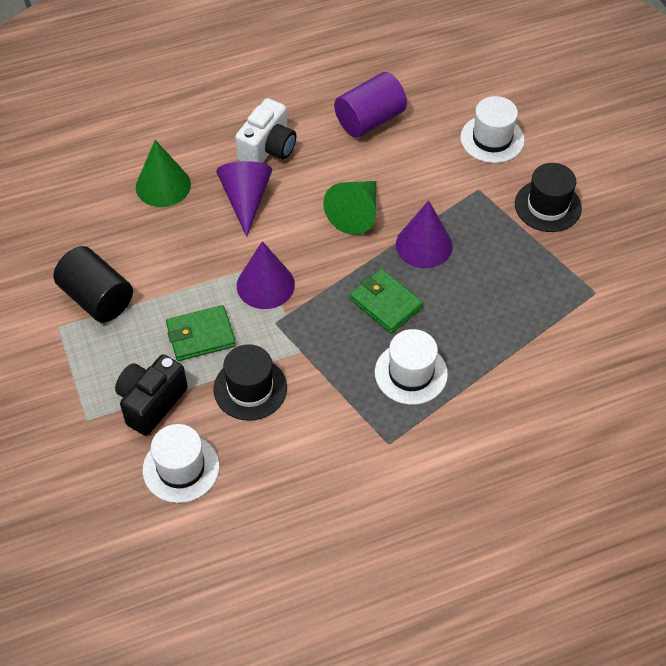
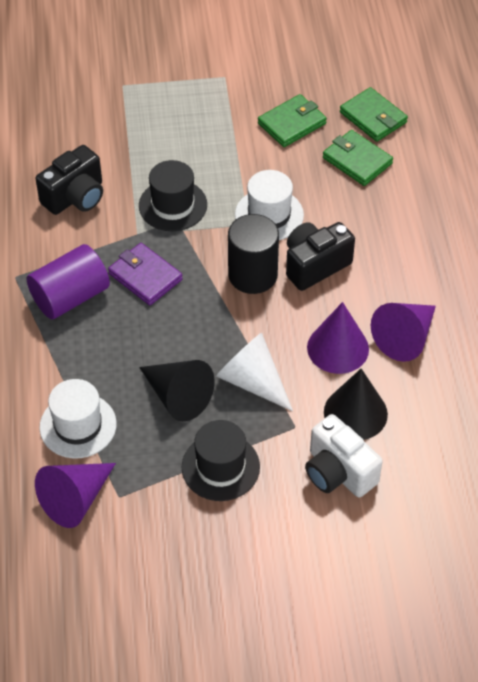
black camera: [115,354,188,436] = 1 -> [36,145,103,215] [286,222,355,291] = 2
black cone: none = 0 -> [139,360,215,422] [324,368,388,440] = 2
green cone: [136,140,191,207] [323,181,376,235] = 2 -> none = 0
green wallet: [166,305,236,361] [350,269,423,333] = 2 -> [258,94,327,147] [323,130,393,186] [340,87,408,142] = 3
purple wallet: none = 0 -> [108,243,183,305] = 1
white cone: none = 0 -> [216,333,293,411] = 1
white hat: [143,424,219,503] [375,329,448,405] [460,96,525,163] = 3 -> [39,379,117,458] [235,170,304,240] = 2

